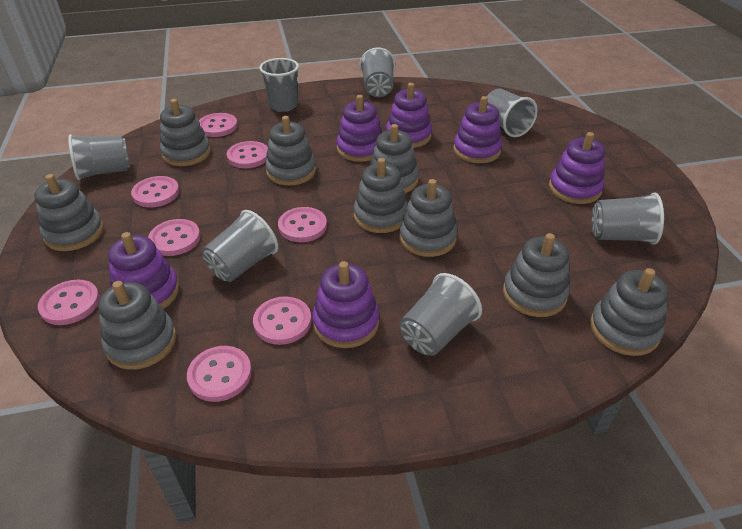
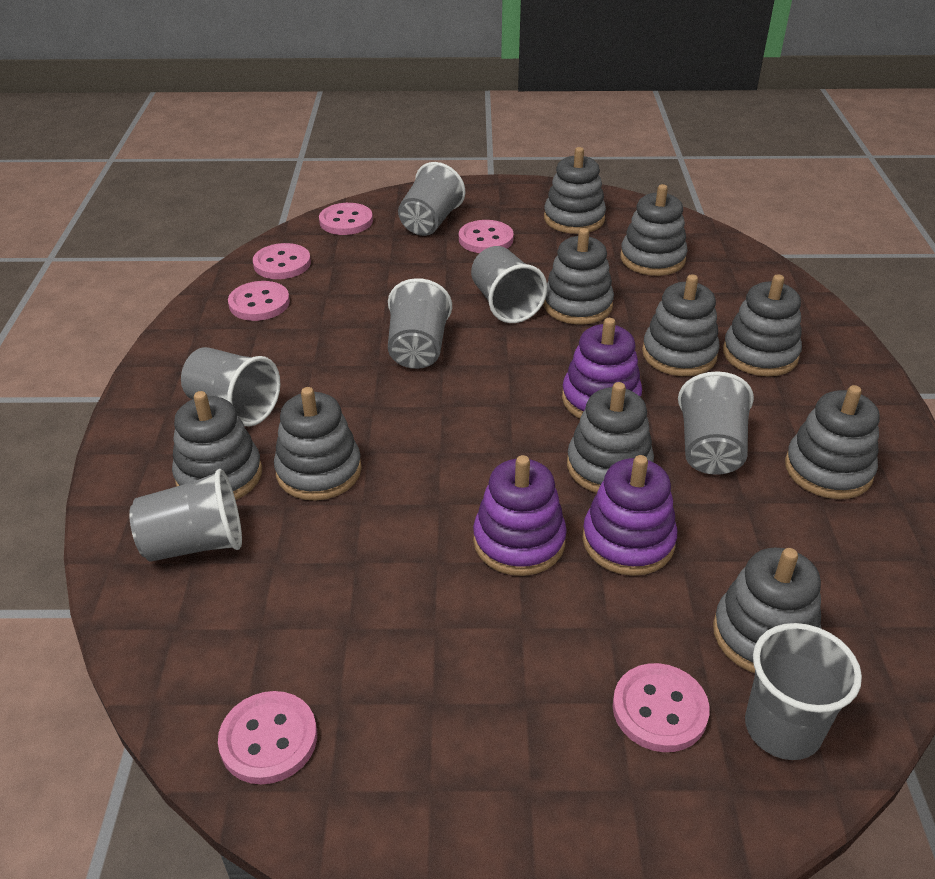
grey stacking toy: [34,174,104,251] [98,281,176,370] [160,99,211,166] [265,116,316,186] [353,158,408,233] [370,124,419,193] [399,179,457,257] [503,233,570,317] [590,268,669,356] = 9 -> [172,391,262,500] [274,387,362,501] [543,228,614,325] [544,147,606,234] [567,382,654,493] [620,184,688,276] [642,274,720,376] [713,548,821,673] [723,274,802,376] [785,385,880,499] = 10
pink button: [38,280,100,325] [131,176,180,208] [148,219,201,256] [187,346,252,402] [199,113,238,137] [227,141,268,168] [253,296,311,345] [278,207,327,242] = 8 -> [218,691,317,784] [228,281,290,321] [253,243,311,279] [319,203,373,235] [459,220,514,253] [613,663,710,752] = 6
purple stacking toy: [108,232,179,309] [312,261,379,348] [337,95,382,162] [386,83,432,148] [453,96,502,163] [549,132,605,204] = 6 -> [473,455,567,576] [562,318,642,419] [582,455,677,576] = 3

